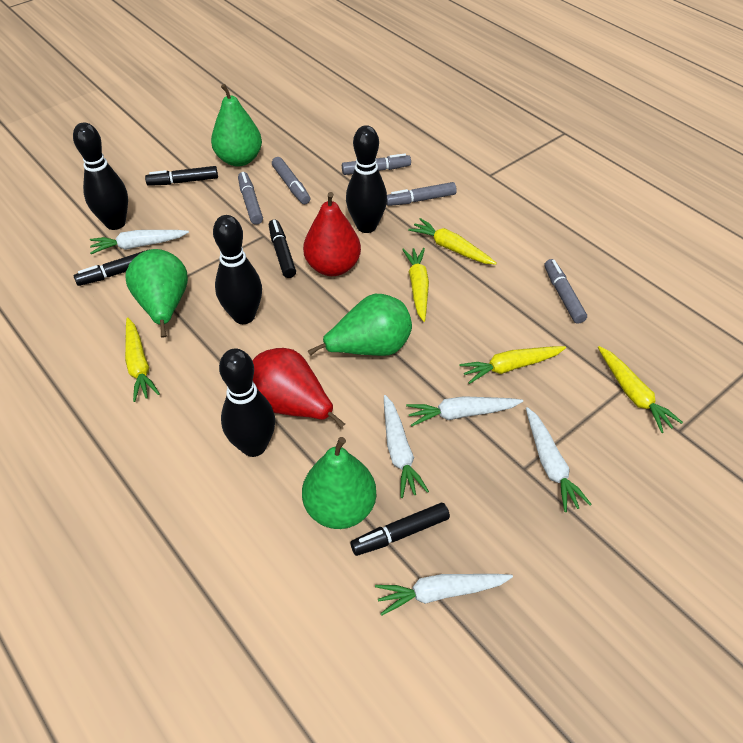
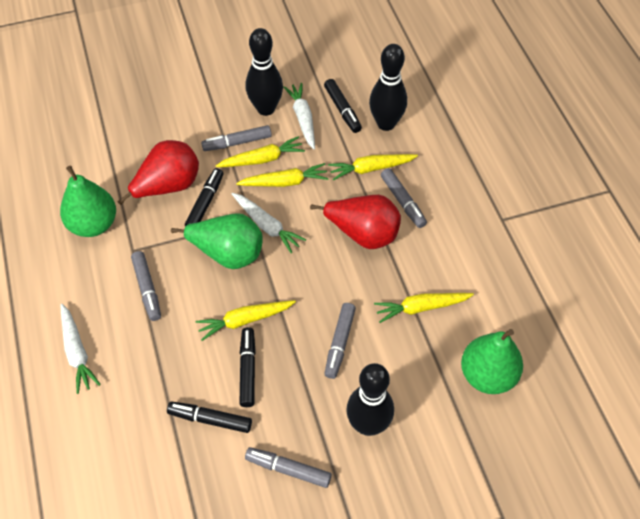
black bowling pin: [73,122,128,230] [213,215,262,324] [219,348,275,457] [346,125,387,233] = 4 -> [246,28,283,116] [346,363,394,436] [369,44,407,131] = 3
green pear: [125,249,188,338] [211,84,262,167] [302,437,376,529] [308,294,412,356] = 4 -> [60,166,116,237] [171,213,263,269] [461,329,523,394] = 3
white carrot: [90,230,189,254] [375,574,513,616] [384,395,429,498] [406,396,523,427] [526,407,592,512] = 5 -> [60,304,101,394] [232,193,306,254] [283,83,315,149] = 3

